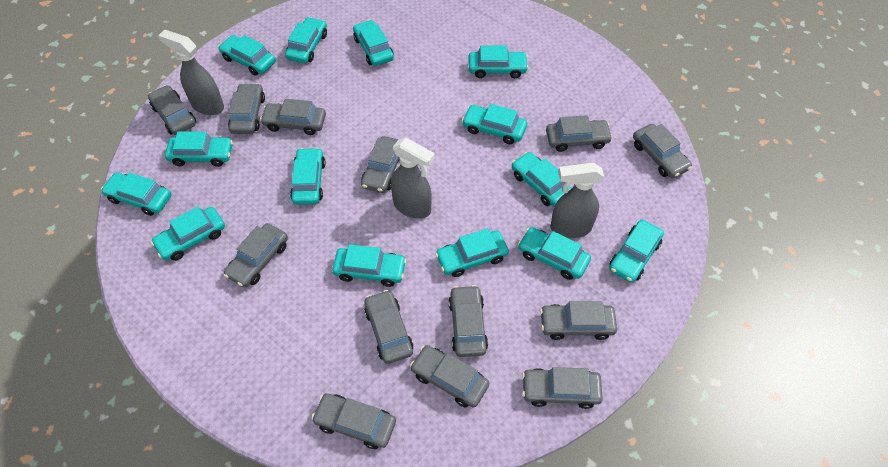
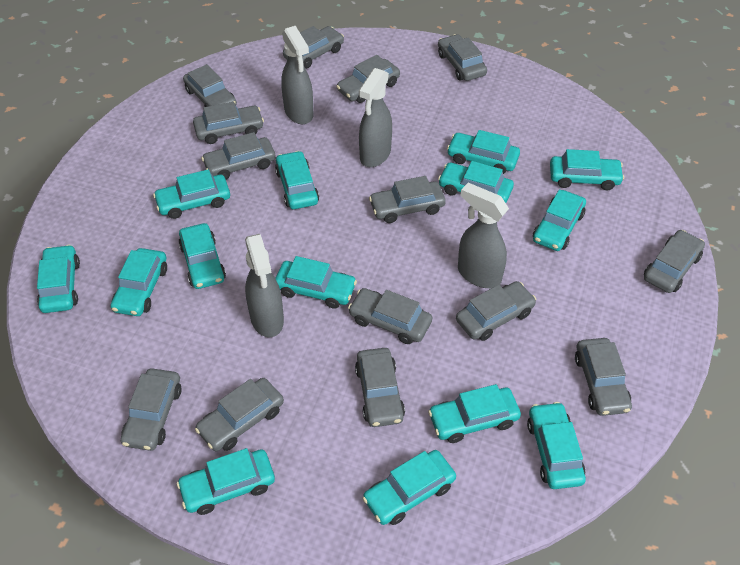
grey car: [148,85,196,135] [224,223,288,287] [228,83,265,134] [260,99,326,135] [312,393,396,449] [361,136,400,193] [364,290,413,364] [410,345,489,408] [449,285,488,357] [522,367,603,409] [540,301,617,340] [546,115,613,152] [633,124,692,178] = 13 -> [121,368,182,451] [183,64,237,107] [193,102,264,144] [195,378,284,451] [201,132,276,180] [283,26,344,69] [336,55,400,103] [348,288,432,344] [355,348,405,427] [369,176,446,223] [438,34,487,81] [456,281,536,341] [575,338,632,416] [644,230,705,293] = 14
grey spray bottle: [158,30,224,115] [391,138,435,219] [551,163,604,238] = 3 -> [245,234,284,338] [281,26,314,124] [359,68,392,167] [458,183,509,288] = 4

